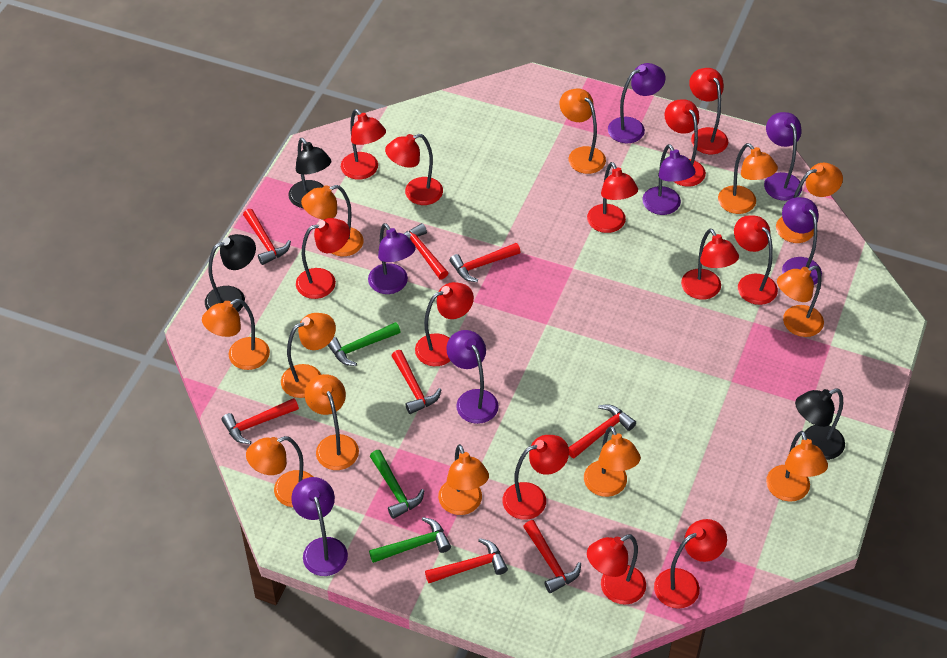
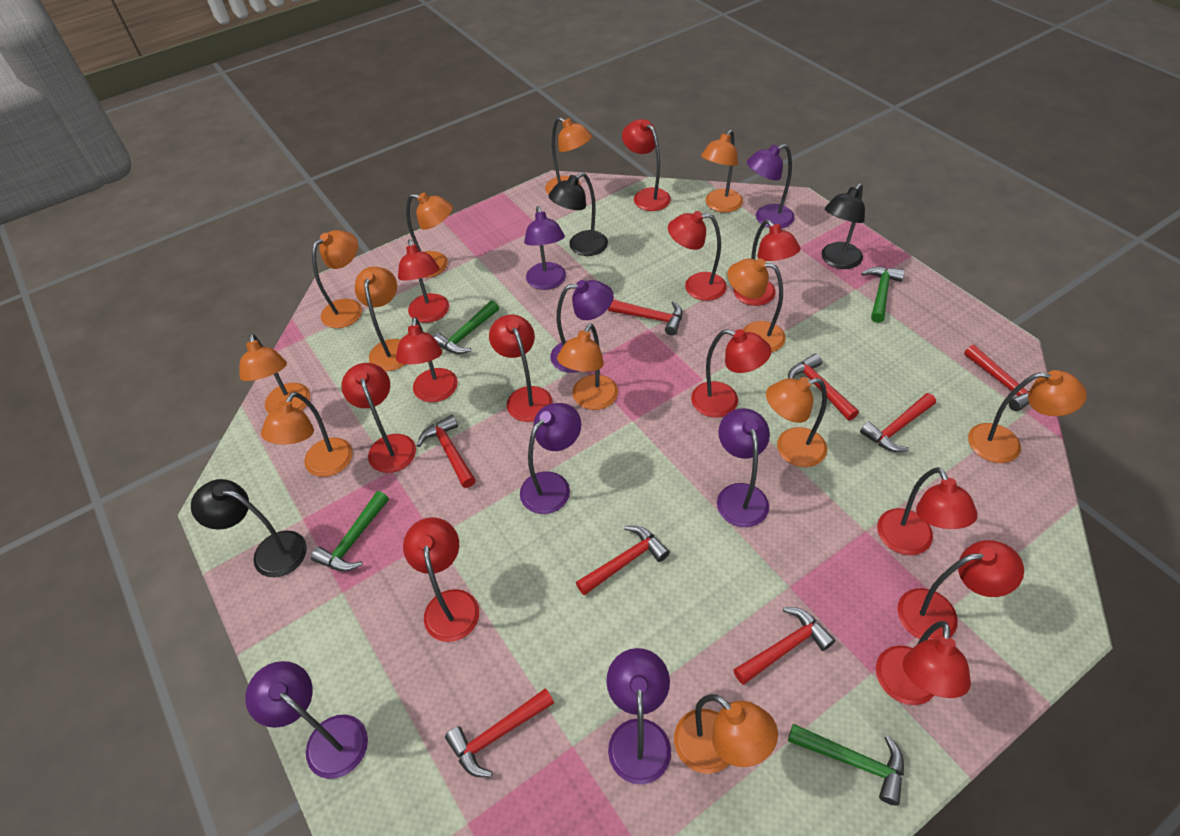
green hammer: [327,322,401,366] [369,517,451,563] [370,450,425,519] = 3 -> [311,491,389,571] [433,300,499,354] [788,724,904,806] [861,267,905,323] = 4

